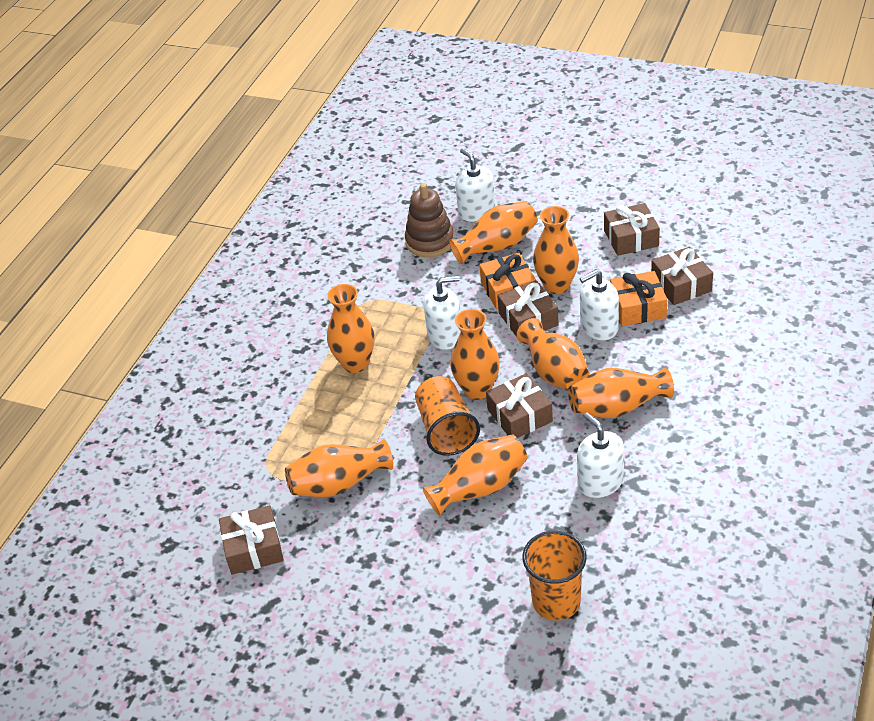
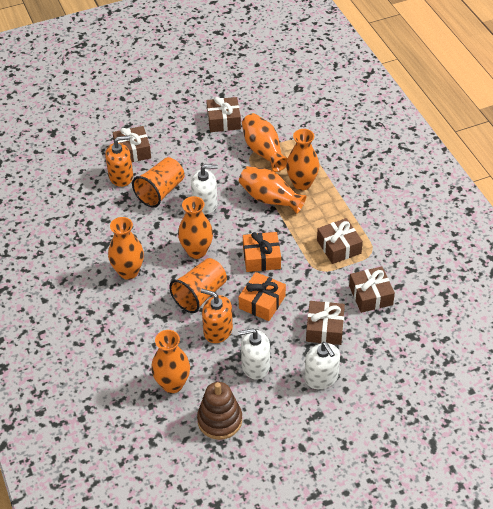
orange soap dispenser: none = 0 -> [105,135,133,187] [201,289,233,343] = 2
orange vase: [285,439,393,497] [327,284,375,373] [423,434,528,516] [449,201,538,264] [450,309,500,400] [517,318,590,391] [533,206,579,294] [568,368,674,418] = 8 -> [108,217,144,280] [151,330,190,393] [178,196,213,259] [239,166,306,214] [242,113,287,172] [286,129,319,190] = 6
white soap dispenser: [423,276,461,350] [455,148,496,222] [577,413,624,498] [580,270,619,340] = 4 -> [191,164,218,215] [238,328,270,380] [304,342,340,389] = 3

